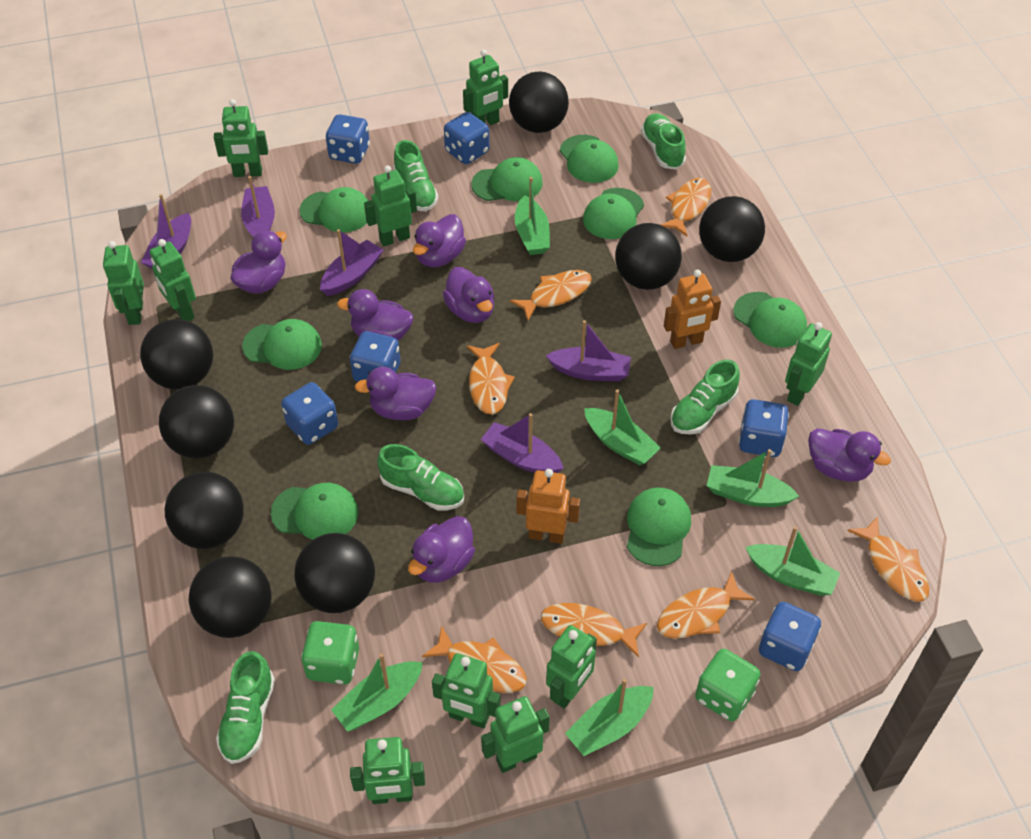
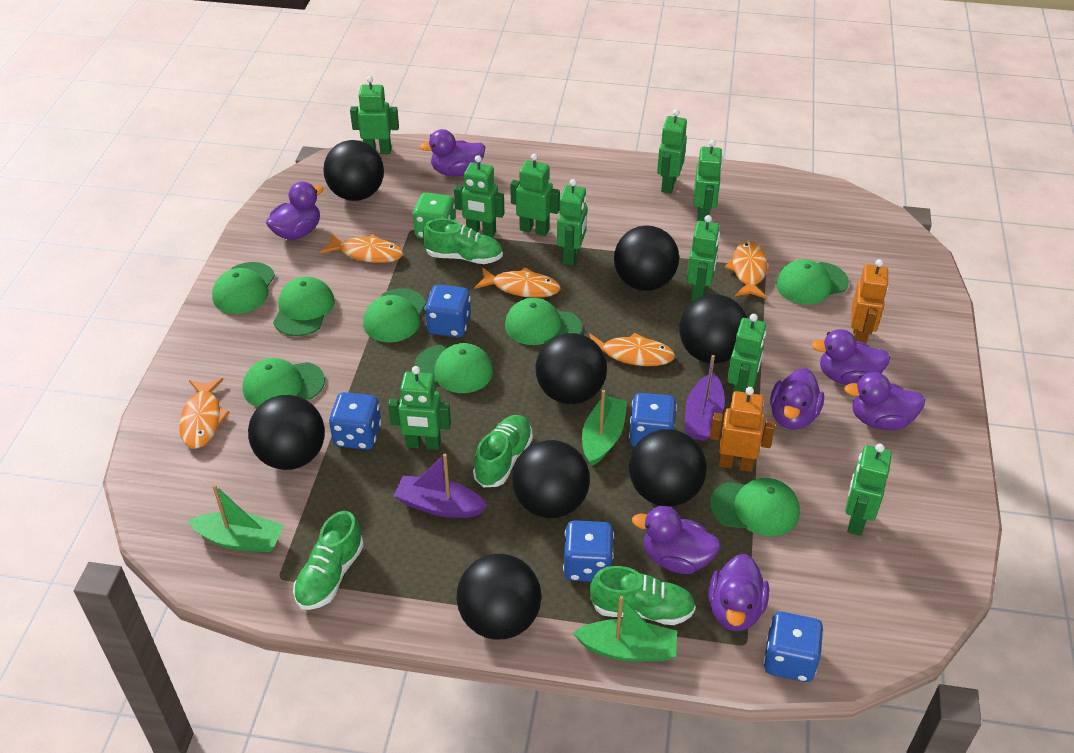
blue dice: [281,382,338,445] [326,114,370,164] [350,331,400,382] [444,112,490,164] [739,399,789,457] [759,602,821,671] = 6 -> [329,392,382,450] [425,285,471,337] [563,520,614,582] [629,393,677,447] [763,612,824,682] = 5
green boat: [331,653,423,732] [515,177,550,255] [565,679,654,756] [584,389,661,465] [707,449,799,507] [745,526,840,596] = 6 -> [188,484,284,552] [573,596,677,661] [582,390,628,466] = 3
green dice: [301,621,359,685] [695,649,760,721] = 2 -> [413,193,456,239] = 1
green shoe: [216,651,275,764] [377,444,464,510] [393,140,438,211] [641,113,686,169] [670,359,740,435] = 5 -> [293,511,364,610] [423,218,503,264] [473,415,533,487] [590,566,696,625] = 4
orange fish: [422,625,527,693] [467,343,515,415] [510,270,592,321] [541,603,647,658] [657,571,755,638] [661,178,711,236] [847,516,930,602] = 7 -> [179,378,230,448] [320,233,403,263] [474,267,561,298] [589,332,675,366] [725,241,767,298] = 5
purple boat: [141,194,191,269] [241,176,275,237] [320,229,383,296] [481,413,564,473] [546,320,631,381] = 5 -> [394,454,487,518] [685,355,725,441] = 2

